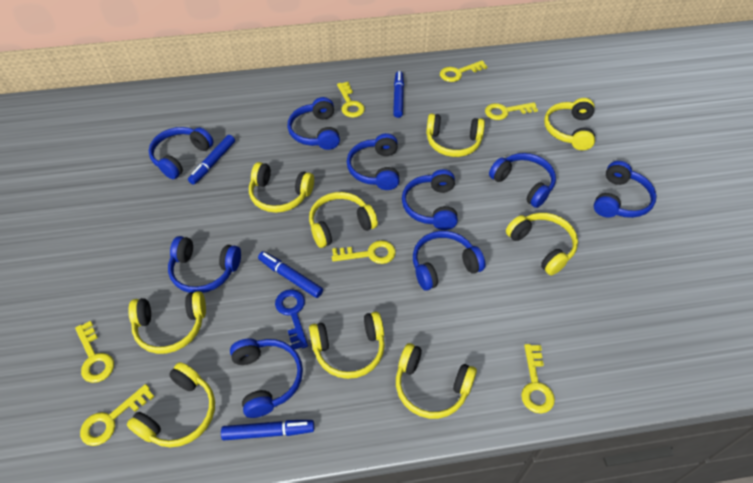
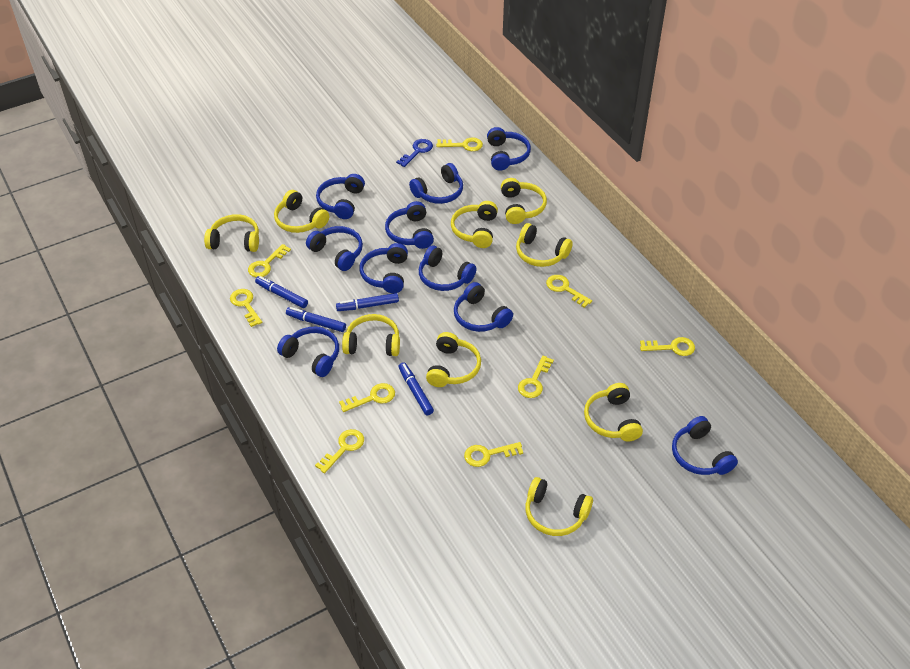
blue headphones: [149,127,213,179] [168,236,241,293] [230,338,303,418] [287,97,340,150] [347,133,399,190] [402,169,458,230] [413,231,486,291] [489,153,556,208] [594,161,657,218] = 9 -> [277,327,339,377] [306,226,363,271] [316,174,365,219] [360,243,408,293] [385,201,434,249] [409,163,463,204] [419,245,476,291] [454,282,513,332] [487,127,531,171] [672,416,738,475] = 10
yellow key: [75,321,114,383] [80,384,155,446] [332,240,396,264] [337,82,365,117] [440,61,487,82] [485,102,538,120] [521,344,555,413] = 7 -> [230,289,262,327] [248,244,291,278] [315,429,364,473] [339,383,395,412] [436,138,483,151] [464,442,523,467] [518,356,554,398] [546,275,592,308] [640,337,695,356] = 9

